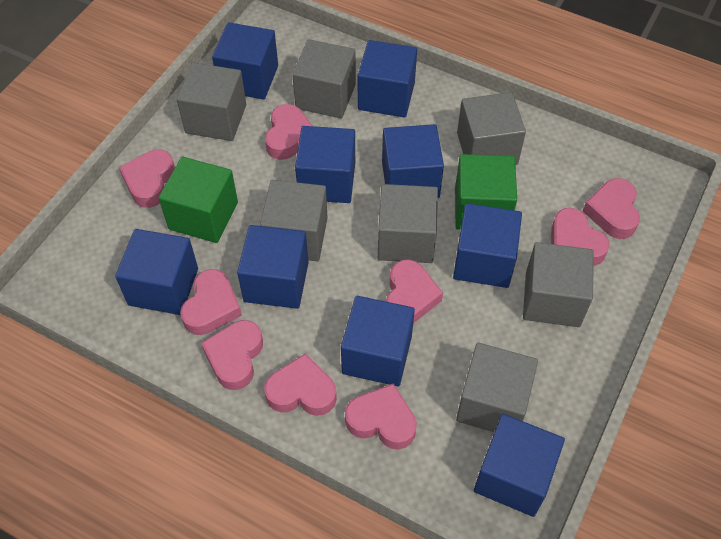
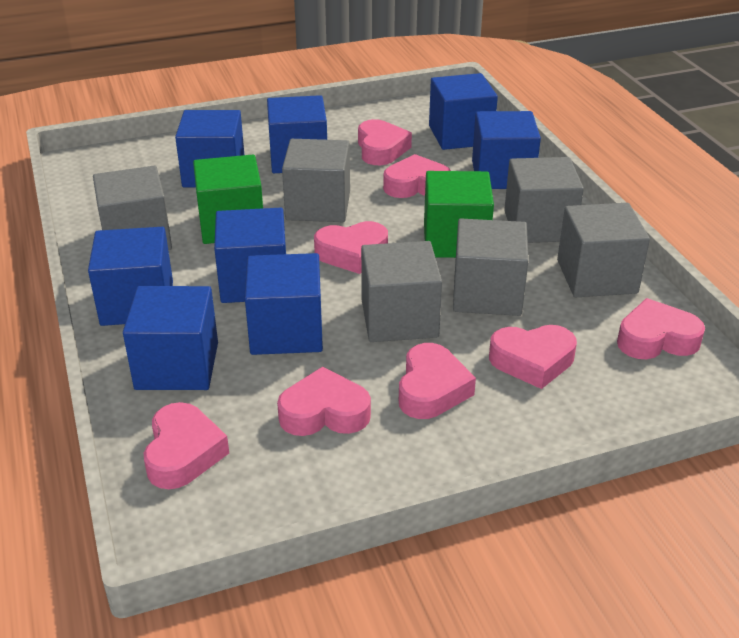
blue cube: [115,229,198,315] [212,22,278,100] [237,225,309,309] [295,126,355,203] [341,296,415,386] [358,40,417,118] [382,124,444,198] [453,203,522,288] [474,414,565,517] = 9 -> [88,227,173,326] [123,286,218,390] [175,110,244,187] [214,208,286,303] [245,253,323,355] [267,95,327,173] [429,73,498,150] [472,111,541,189] = 8
grey cube: [177,63,246,141] [260,180,328,261] [292,39,356,118] [378,184,438,263] [456,343,538,433] [457,92,526,165] [523,242,594,327] = 7 -> [93,166,172,250] [282,139,350,222] [361,241,442,342] [453,219,529,316] [504,157,584,243] [557,203,650,297] = 6
pink heart: [119,149,175,208] [180,269,242,335] [201,320,263,390] [264,353,337,416] [265,104,313,160] [345,383,417,449] [386,260,443,323] [551,208,610,266] [583,178,640,239] = 9 -> [144,402,229,489] [277,367,371,436] [314,221,388,274] [358,119,412,165] [383,154,451,198] [399,343,476,419] [489,325,577,389] [617,298,705,359] = 8

